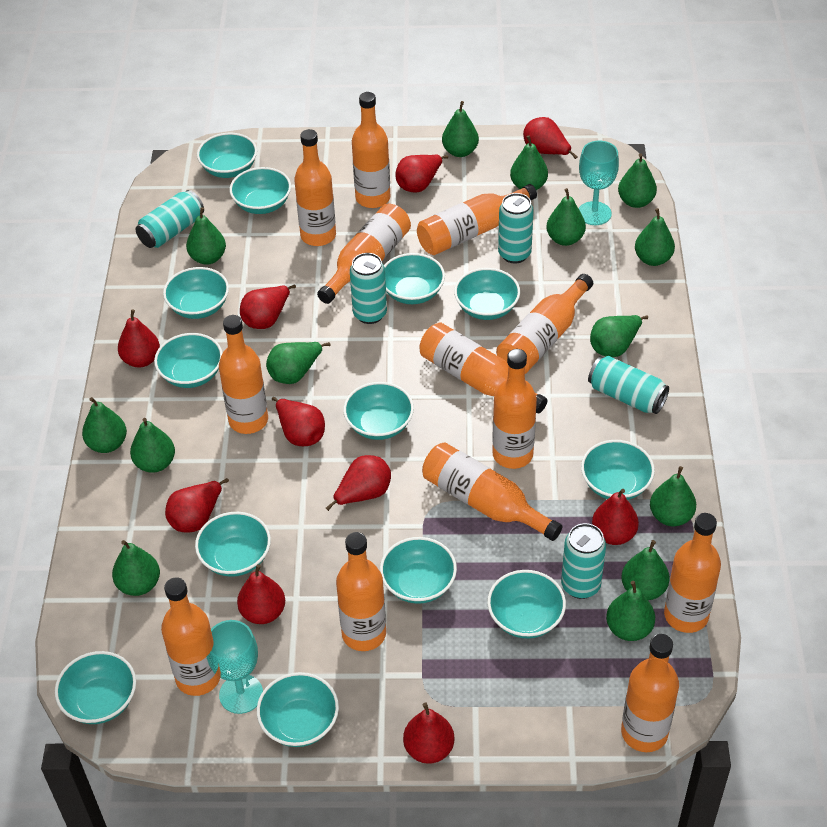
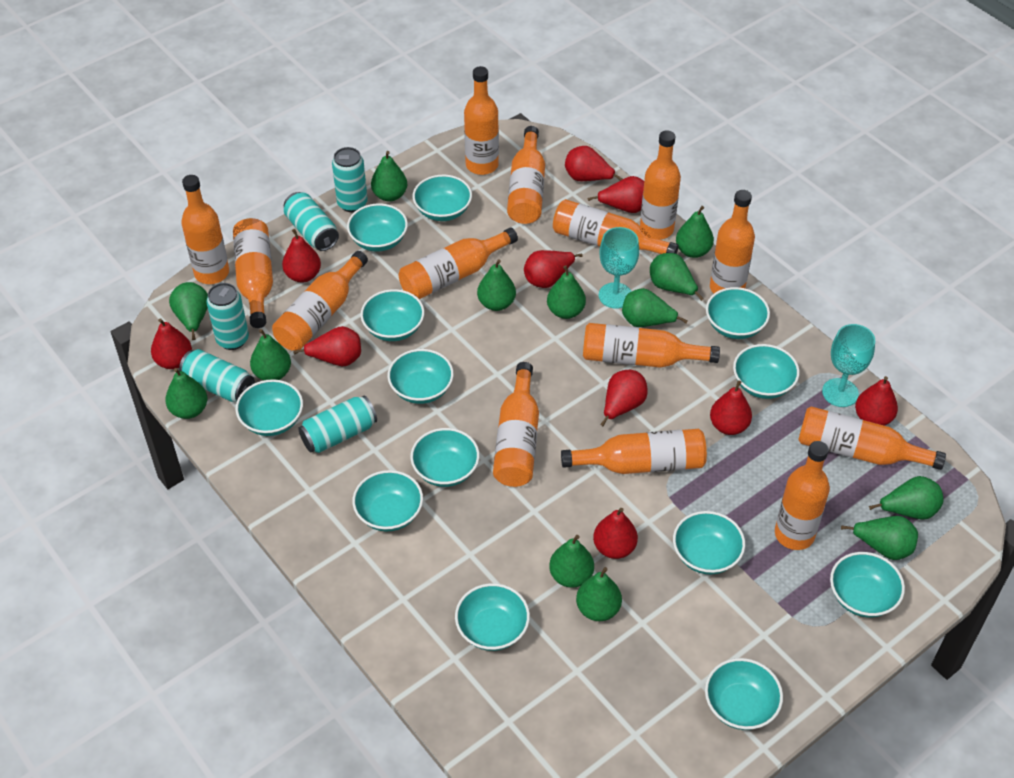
green pear: [82,397,127,453] [112,540,160,596] [130,418,175,473] [186,207,226,265] [266,342,331,384] [442,101,479,157] [510,135,548,190] [546,188,586,246] [590,315,648,357] [606,581,655,641] [618,153,657,208] [621,540,670,600] [635,208,675,266] [650,466,696,526] = 14 -> [165,368,207,419] [169,282,208,340] [250,329,291,381] [371,151,407,202] [477,259,516,311] [547,265,586,319] [549,535,594,588] [576,567,622,621] [622,288,688,327] [650,253,704,301] [676,206,714,258] [841,516,918,560] [869,476,943,520] = 13
orange bottle: [161,577,220,696] [219,315,268,434] [294,129,336,246] [317,204,411,304] [336,532,386,651] [352,92,390,208] [417,184,537,255] [420,323,548,413] [422,442,562,541] [492,349,537,469] [496,274,593,374] [621,634,679,752] [664,513,721,633] = 13 -> [181,175,229,284] [233,218,273,328] [272,251,368,351] [399,228,518,299] [464,66,499,175] [493,362,539,487] [507,126,545,224] [553,199,679,254] [561,429,707,474] [583,323,720,368] [640,130,681,240] [710,190,755,293] [775,441,830,550] [798,406,946,470] = 14

